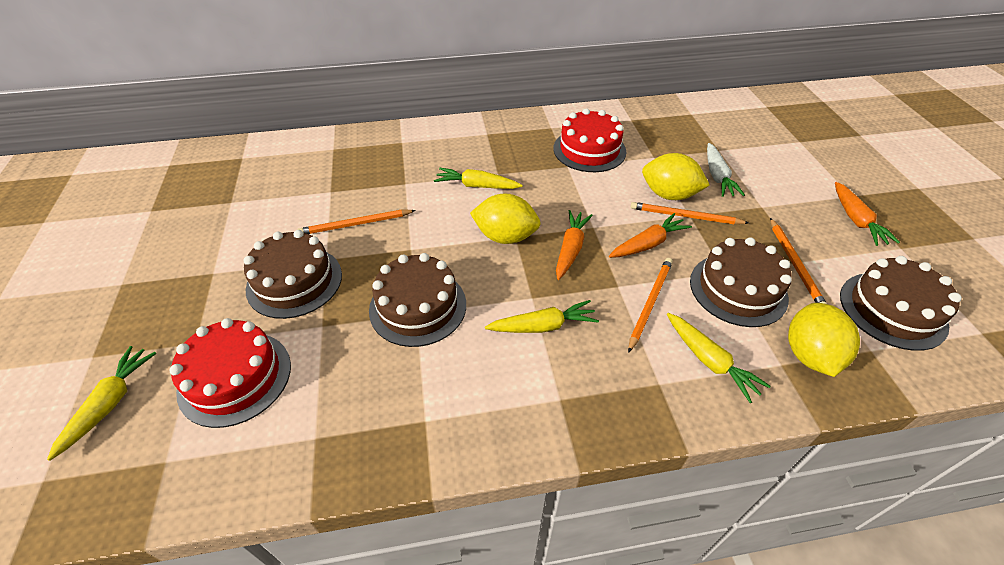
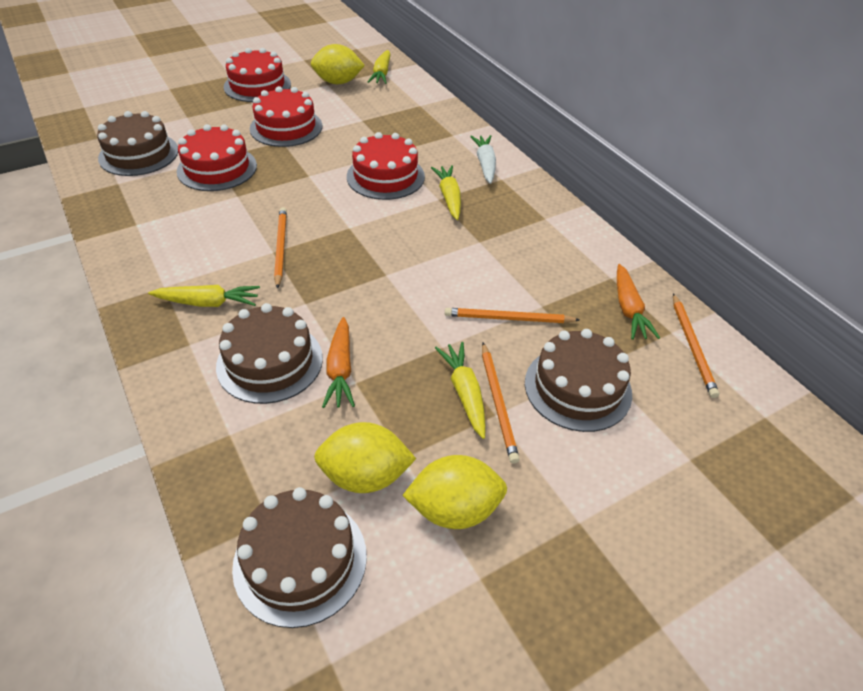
orange carrot: [556,210,593,280] [609,213,692,258] [835,182,900,246] = 3 -> [322,317,355,408] [617,264,660,340] = 2
red cake: [169,318,291,428] [553,108,626,172] = 2 -> [177,124,257,191] [224,48,291,102] [250,86,322,147] [347,132,425,200] = 4

